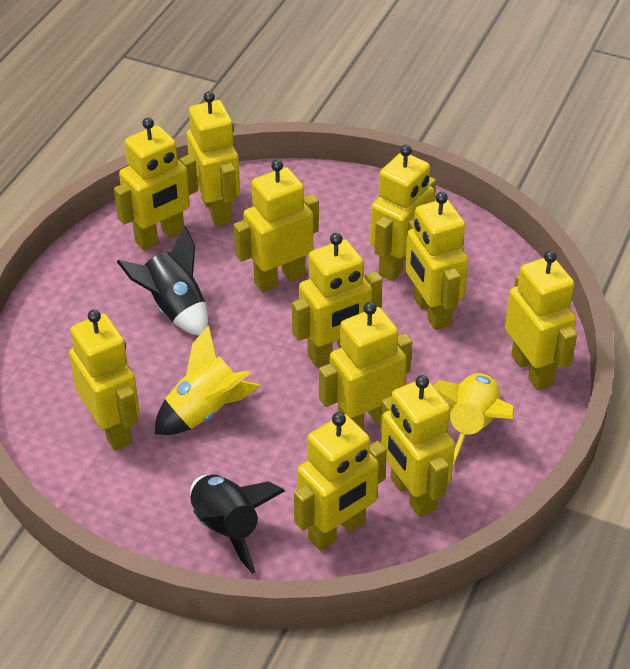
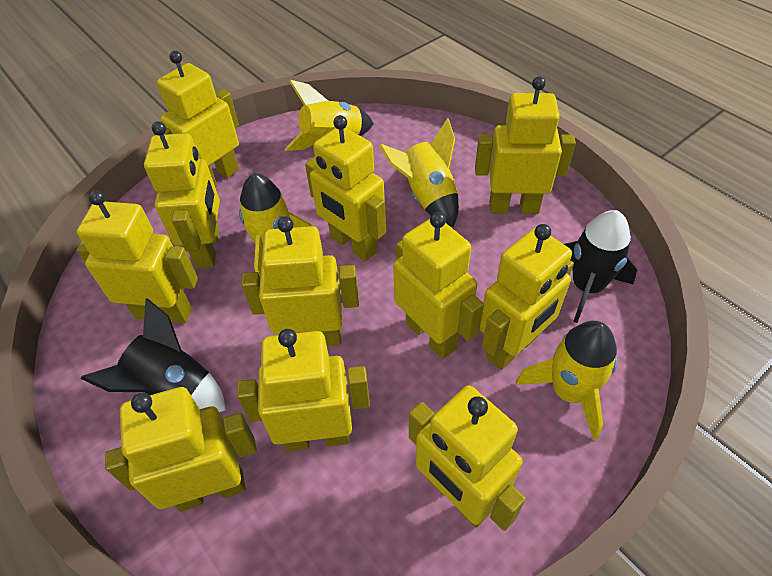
yellow rocket: [155,326,260,435] [433,373,514,465] = 2 -> [239,173,312,276] [285,80,374,151] [379,118,459,227] [515,321,617,440] = 4

